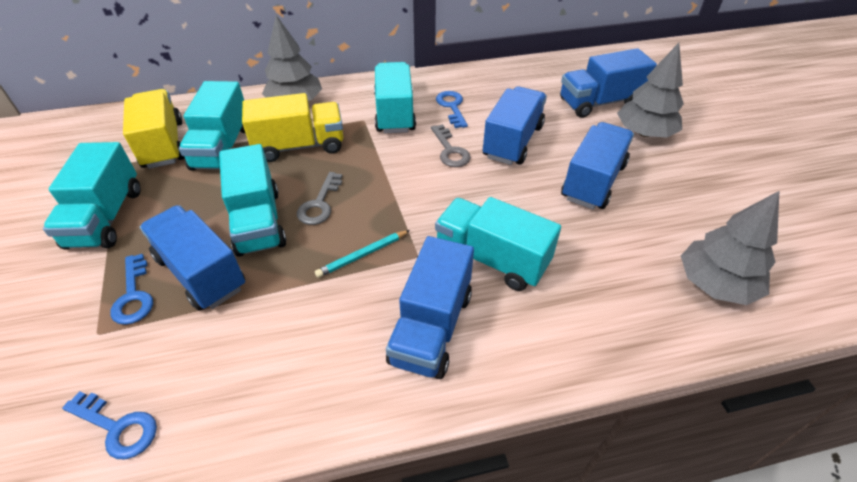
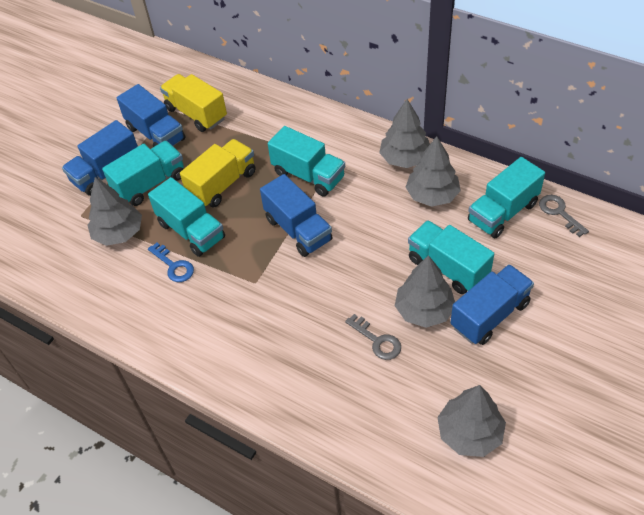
blue key: [62,391,157,459] [110,254,153,325] [436,91,468,128] = 3 -> [148,243,194,282] = 1
blue truck: [139,205,245,311] [386,236,474,379] [483,86,547,165] [560,48,657,118] [561,122,634,209] = 5 -> [62,120,138,196] [116,84,186,147] [260,174,333,257] [450,264,534,345] = 4
grey tree: [262,15,322,101] [617,43,684,138] [681,191,779,305] = 3 -> [87,177,142,246] [379,99,430,168] [395,255,455,328] [405,136,461,207] [437,385,506,457] = 5
turquoise pencil: [315,230,410,278] = 1 -> none = 0

